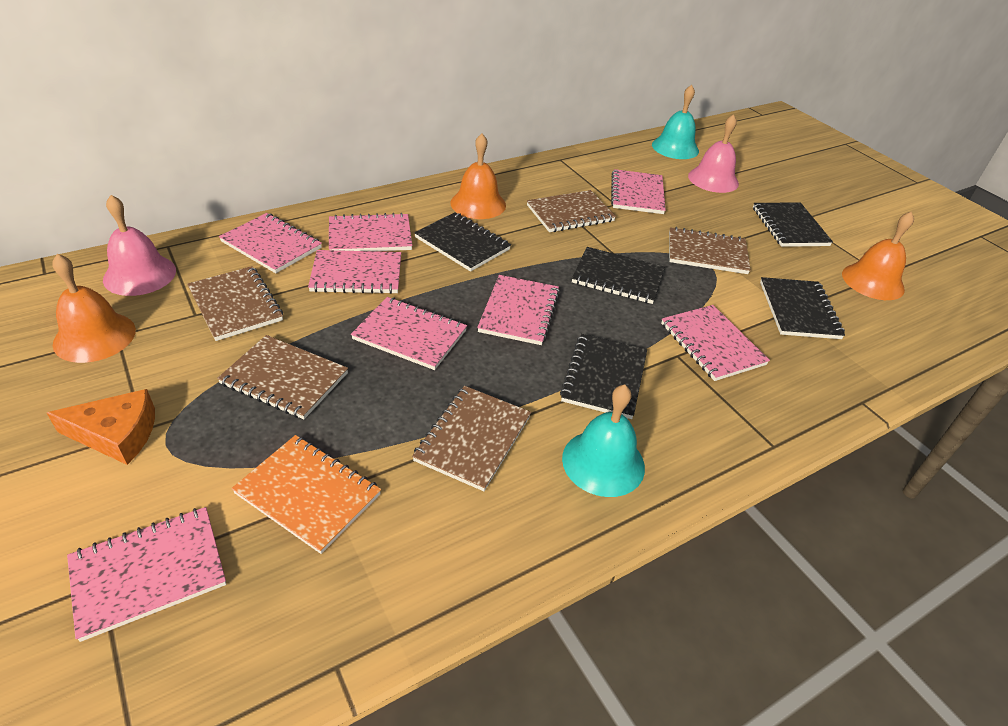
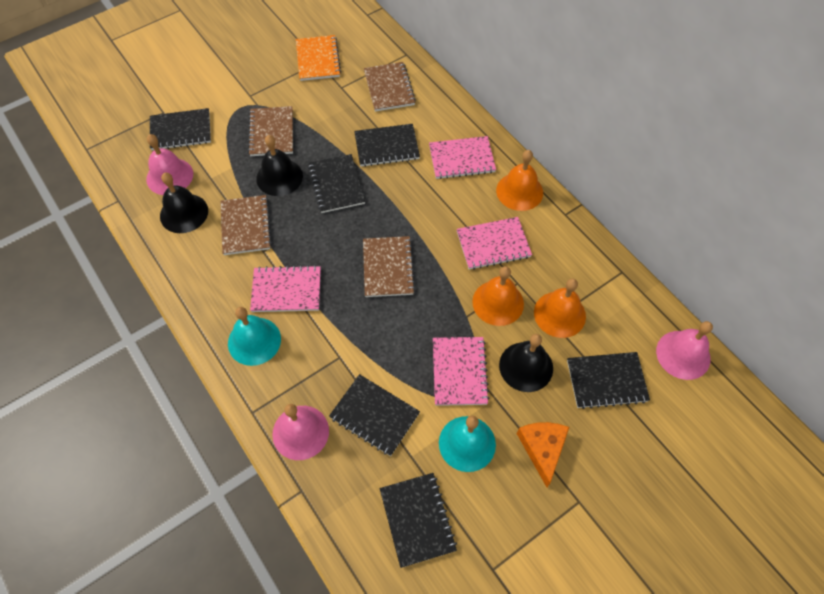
black bell: none = 0 -> [160,173,208,233] [256,135,303,196] [499,334,553,392] = 3
black notebook: [414,212,511,272] [560,334,647,419] [572,247,665,304] [753,203,833,247] [760,277,845,339] = 5 -> [150,108,211,150] [308,154,365,213] [329,374,420,456] [354,124,420,167] [380,473,457,568] [567,352,650,409] = 6
brown notebook: [187,266,283,341] [217,335,348,419] [412,386,531,491] [527,190,616,232] [669,227,751,274] = 5 -> [220,195,272,255] [248,106,293,156] [363,236,415,297] [364,62,416,112] = 4
pink bell: [103,195,176,296] [688,114,739,193] = 2 -> [146,134,193,195] [272,404,329,460] [656,321,713,380] = 3
pink notebook: [67,507,226,642] [219,213,322,273] [308,250,401,294] [329,213,412,251] [351,297,467,370] [477,275,560,345] [611,169,666,214] [661,305,770,381] = 8 -> [250,265,321,312] [429,136,496,179] [433,337,490,406] [457,217,532,270] = 4

